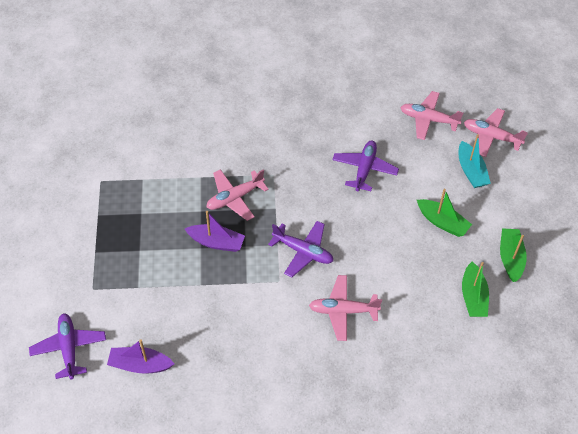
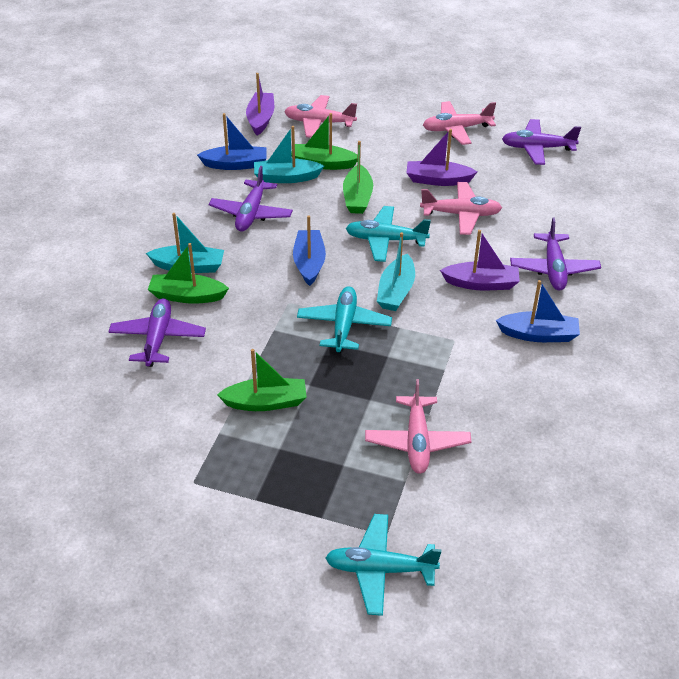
blue boat: none = 0 -> [197,113,267,170] [293,215,326,286] [496,280,580,342] = 3
green boat: [417,189,472,237] [462,262,489,317] [500,228,527,282] = 3 -> [148,243,229,304] [217,349,307,411] [291,113,358,170] [343,141,373,214] = 4
purple boat: [107,339,174,373] [185,211,245,252] = 2 -> [246,73,274,136] [407,129,477,186] [440,230,520,290] = 3
purple plane: [29,313,106,379] [268,221,333,277] [332,140,399,191] = 3 -> [108,298,206,367] [209,166,293,232] [502,119,581,165] [510,217,601,290] = 4
turquoise boat: [459,134,491,188] = 1 -> [146,213,224,273] [254,126,324,183] [377,232,415,311] = 3
turquoise plane: none = 0 -> [297,286,392,353] [325,514,441,616] [346,206,431,262] = 3

